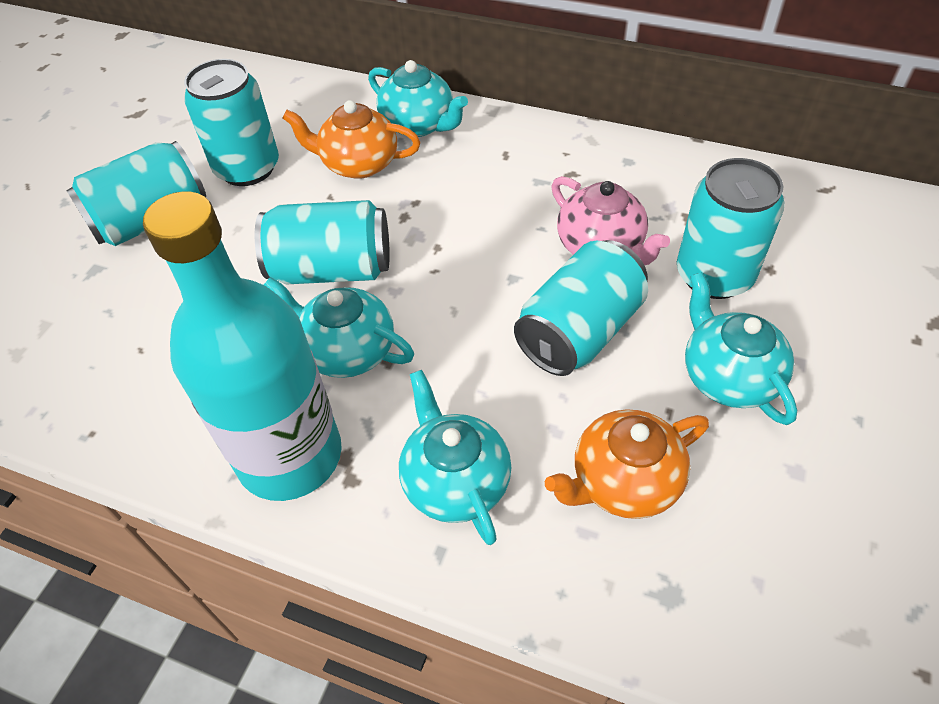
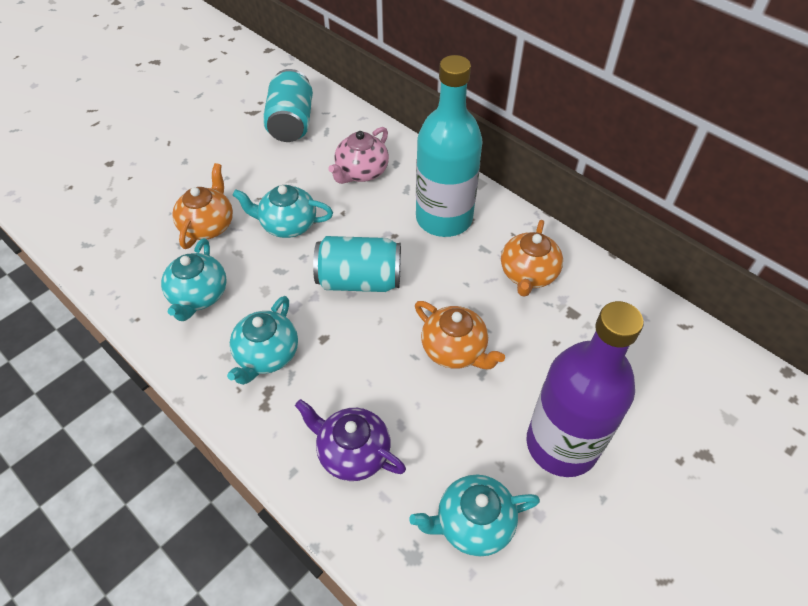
orange teapot: [282,100,420,179] [545,409,709,519] = 2 -> [172,163,233,249] [415,301,505,369] [501,220,563,297] = 3
purple bottle: none = 0 -> [527,301,644,477] = 1
purple teapot: none = 0 -> [295,399,406,481] = 1
turquoise can: [66,141,206,246] [184,59,279,186] [255,200,390,284] [514,240,648,376] [677,158,785,299] = 5 -> [263,69,313,142] [313,236,401,292] = 2

